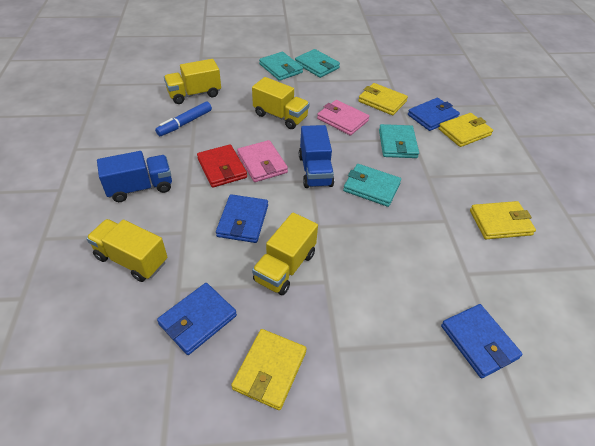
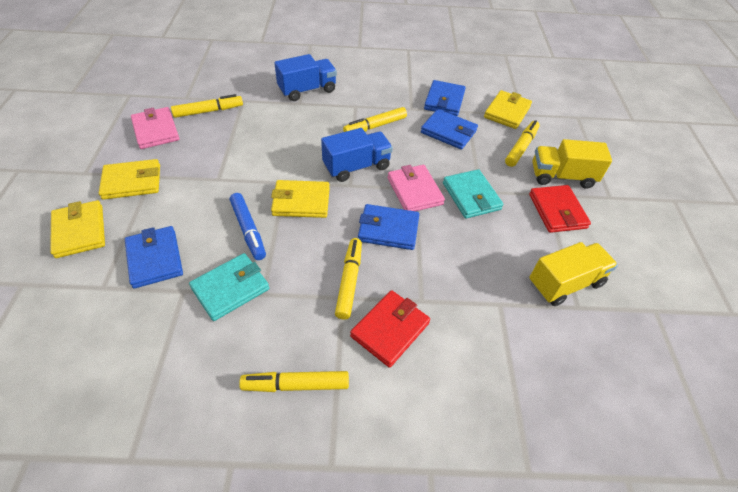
red wallet: [197,144,247,188] = 1 -> [350,290,430,368] [529,185,591,233] = 2
turquoise wallet: [259,52,303,81] [295,49,340,78] [343,164,401,207] [379,124,419,158] = 4 -> [189,253,269,321] [443,169,503,219] = 2
yellow marker: none = 0 -> [171,94,243,118] [239,371,349,392] [335,238,362,320] [343,107,407,132] [505,120,540,167] = 5
yellow truck: [86,219,167,282] [164,59,221,104] [252,77,310,129] [252,212,318,295] = 4 -> [529,242,618,306] [532,139,612,189] = 2

